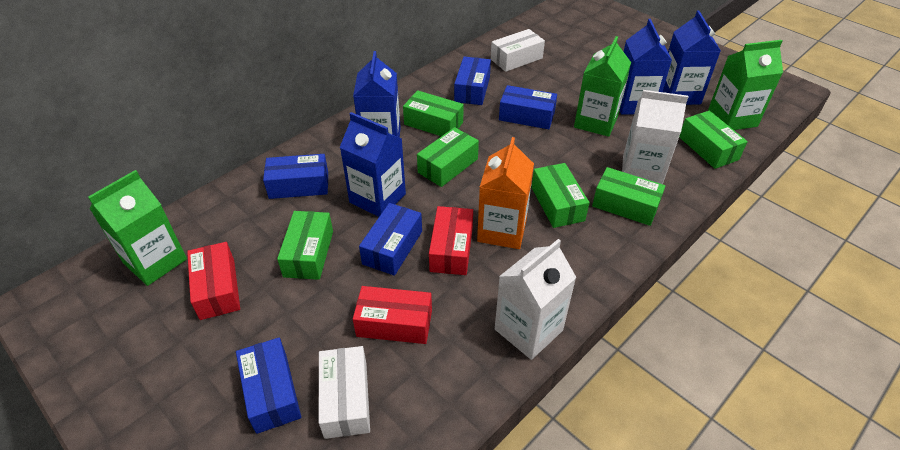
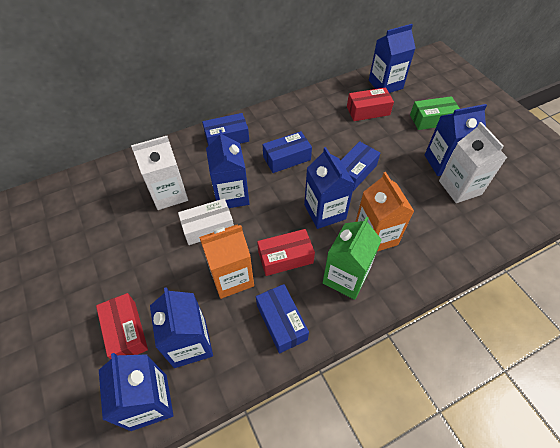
blue box: [236,338,301,434] [263,154,328,199] [359,203,422,276] [454,57,491,105] [499,85,557,129] = 5 -> [202,113,249,146] [256,284,309,353] [263,131,312,173] [340,141,380,191] = 4
blue carton: [340,112,406,217] [353,51,401,138] [620,19,672,115] [663,10,721,105] = 4 -> [99,353,173,431] [150,287,213,368] [206,130,249,208] [304,147,355,229] [369,24,415,93] [425,104,487,176] = 6
green box: [277,211,333,280] [403,90,464,136] [417,127,479,187] [531,163,590,228] [592,167,665,226] [679,111,748,169] = 6 -> [410,96,460,130] = 1
green carton: [88,170,187,286] [574,36,631,137] [708,40,783,130] = 3 -> [323,217,382,300] = 1
orange carton: [477,137,534,249] = 1 -> [199,225,254,299] [356,172,414,251] = 2
white box: [319,346,370,439] [491,29,545,72] = 2 -> [178,199,234,245] = 1

